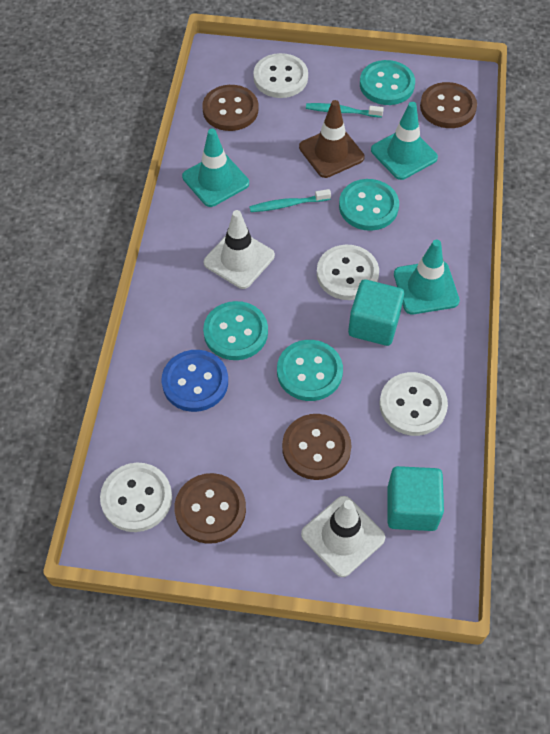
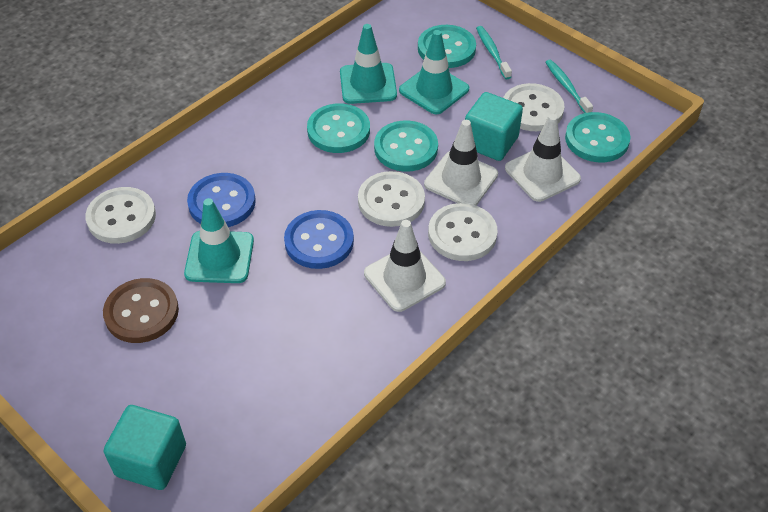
blue button: [162,350,228,412] = 1 -> [187,173,256,227] [284,210,354,269] = 2
brown button: [174,473,246,544] [202,85,258,131] [282,414,352,480] [420,82,477,128] = 4 -> [103,278,179,343] = 1
brown traffic cone: [299,100,365,178] = 1 -> none = 0
white traffic cone: [204,210,275,289] [301,496,385,577] = 2 -> [364,220,446,312] [424,120,498,205] [505,114,581,202] = 3

